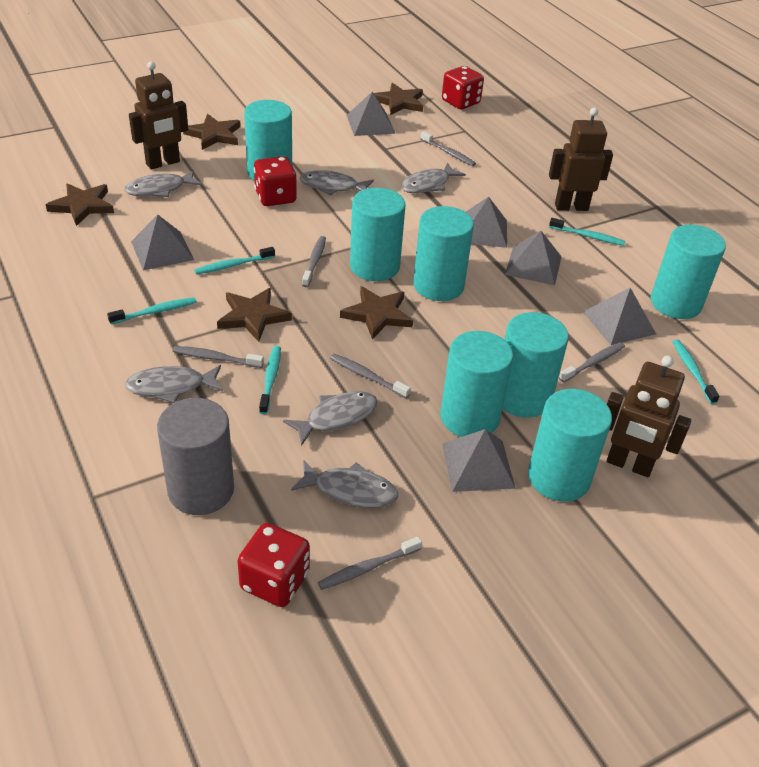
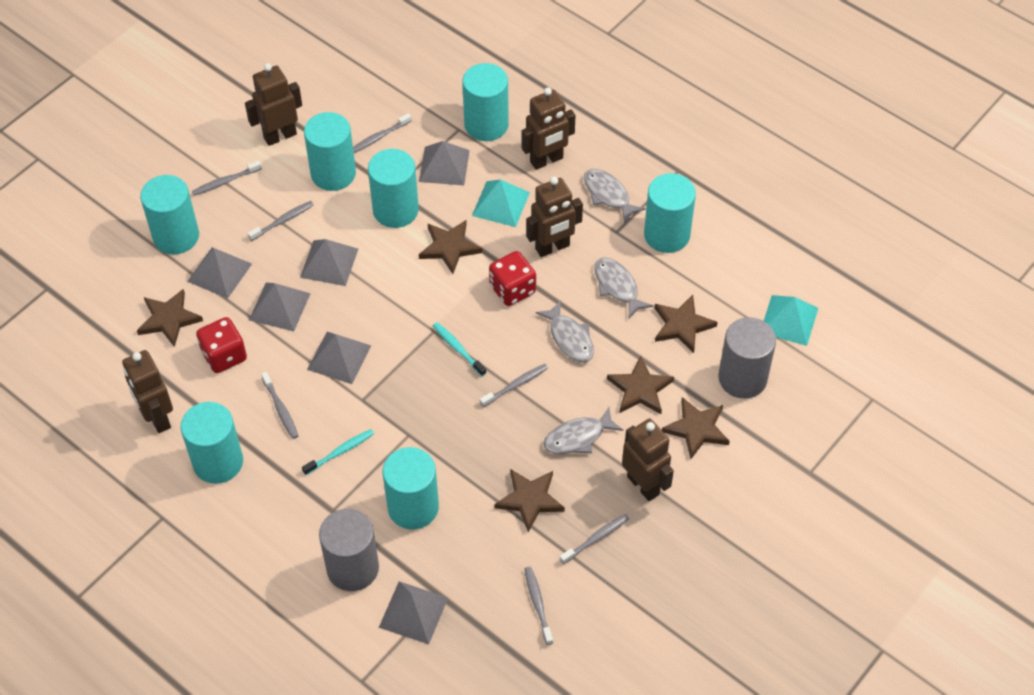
brown robot: [129,61,188,170] [549,108,613,211] [606,356,691,477] = 3 -> [122,350,173,433] [245,63,302,146] [522,87,575,170] [526,177,583,257] [622,418,674,501] = 5
brown star: [46,183,114,226] [183,114,241,150] [217,288,292,342] [340,286,413,340] [374,83,423,115] = 5 -> [137,289,203,347] [419,220,482,274] [495,469,565,532] [607,356,674,414] [654,295,718,353] [662,397,730,459] = 6
grey cylinder: [157,398,234,515] = 1 -> [319,509,379,591] [718,317,776,399] = 2
grey fish: [124,170,202,197] [125,365,223,403] [283,391,378,446] [291,460,398,508] [300,170,374,196] [401,162,466,193] = 6 -> [536,300,594,363] [544,407,623,454] [584,169,646,224] [594,257,653,318] = 4
grey toothbrush: [173,346,264,368] [302,236,326,287] [318,537,422,590] [330,354,411,398] [420,131,476,166] [559,342,625,383] = 6 -> [192,161,262,196] [247,201,314,241] [261,372,298,439] [353,113,412,153] [480,364,548,407] [524,567,553,645] [560,514,629,564] = 7
red dice: [237,523,310,607] [254,156,297,206] [442,66,484,110] = 3 -> [196,317,247,373] [489,251,536,306] = 2
turquoise pyramid: none = 0 -> [472,179,530,227] [764,295,818,346] = 2
turquoise toothbrush: [107,297,197,324] [194,247,275,275] [259,346,281,414] [549,218,626,246] [672,339,720,404] = 5 -> [302,429,374,475] [433,322,487,376] = 2

